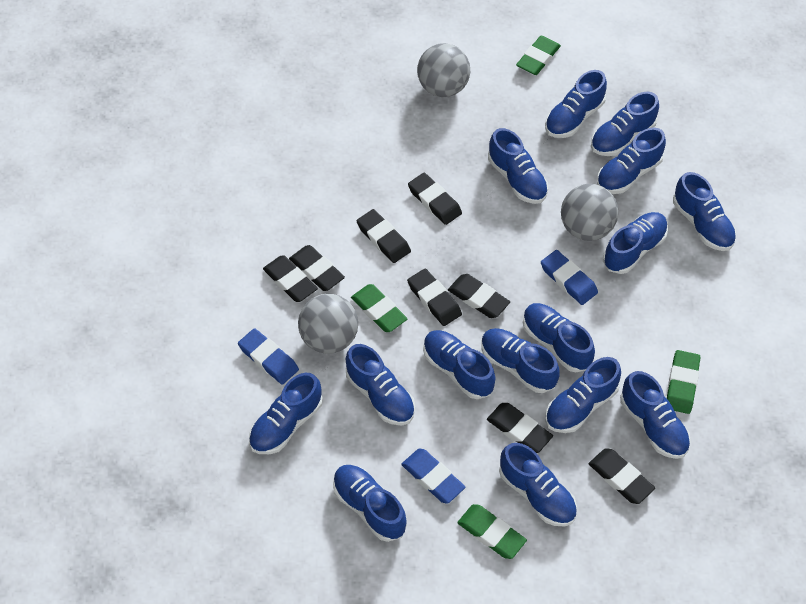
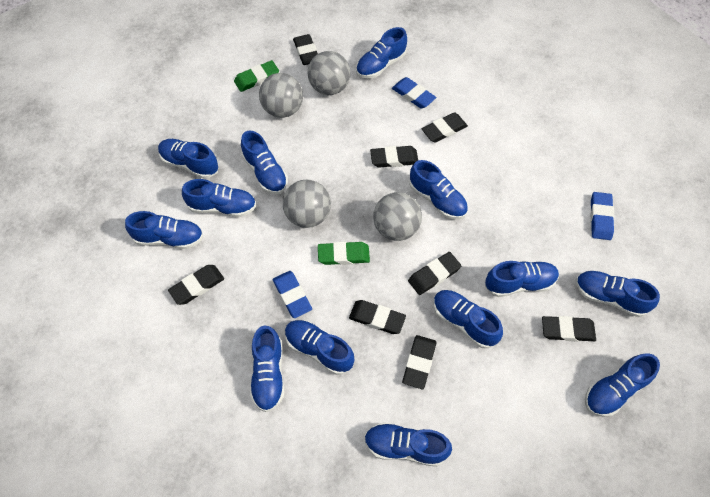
blue shoe: [249,373,323,454] [333,465,407,542] [346,344,415,425] [423,330,495,399] [481,328,560,393] [488,128,548,204] [499,443,577,527] [523,303,595,372] [545,70,607,138] [545,357,621,433] [591,92,659,156] [597,128,666,194] [603,212,668,274] [620,371,691,459] [673,172,736,251] = 15 -> [125,211,203,249] [158,139,219,179] [182,179,256,217] [241,131,288,194] [250,325,285,412] [285,320,354,375] [356,27,407,78] [364,422,452,467] [409,160,468,219] [434,290,503,349] [485,261,559,297] [576,271,660,317] [585,353,660,417] = 13
green eraser: [351,284,408,332] [457,504,527,559] [516,36,561,75] [667,350,700,414] = 4 -> [234,60,279,92] [318,242,370,265] = 2
grey ball: [298,294,358,354] [417,43,470,97] [561,184,619,241] = 3 -> [259,73,303,118] [283,180,331,228] [308,51,350,95] [373,192,422,241] = 4

